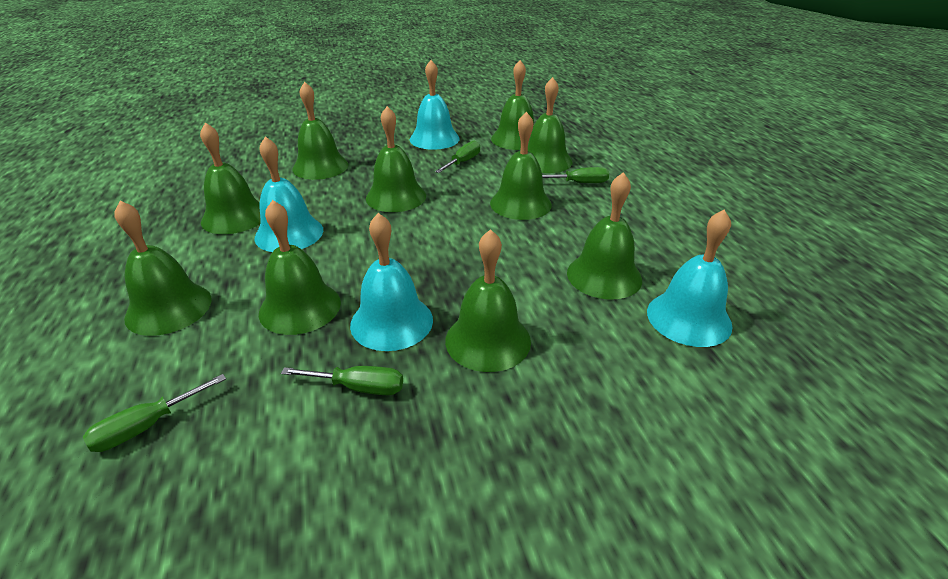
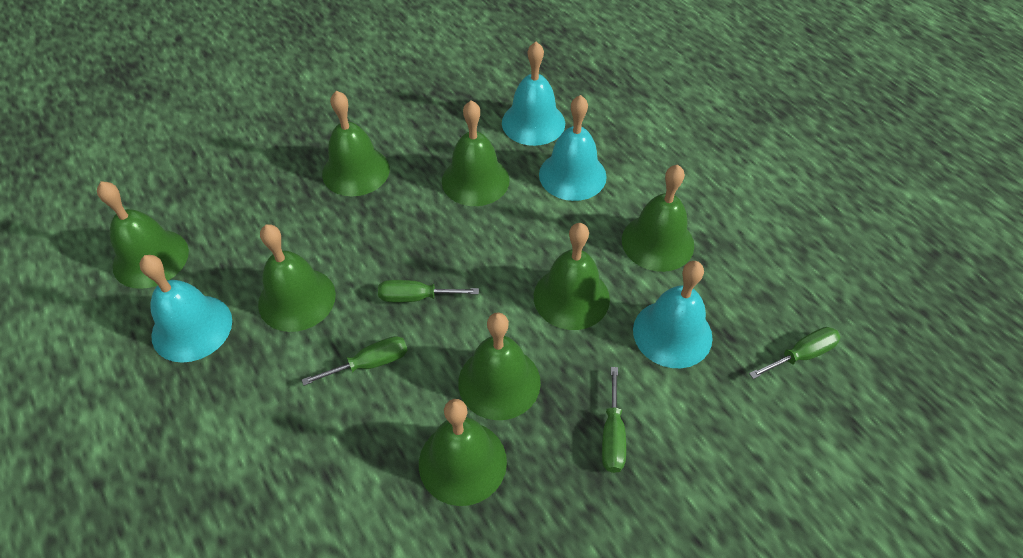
green bell: [114,201,212,336] [200,122,261,234] [259,200,341,335] [292,82,349,180] [366,106,426,212] [445,229,531,372] [490,112,552,220] [491,60,534,150] [528,77,573,173] [567,172,642,299] = 10 -> [97,181,189,289] [258,224,336,332] [322,91,390,196] [419,399,507,506] [442,100,510,206] [458,312,541,420] [534,223,610,330] [622,165,694,272] = 8

